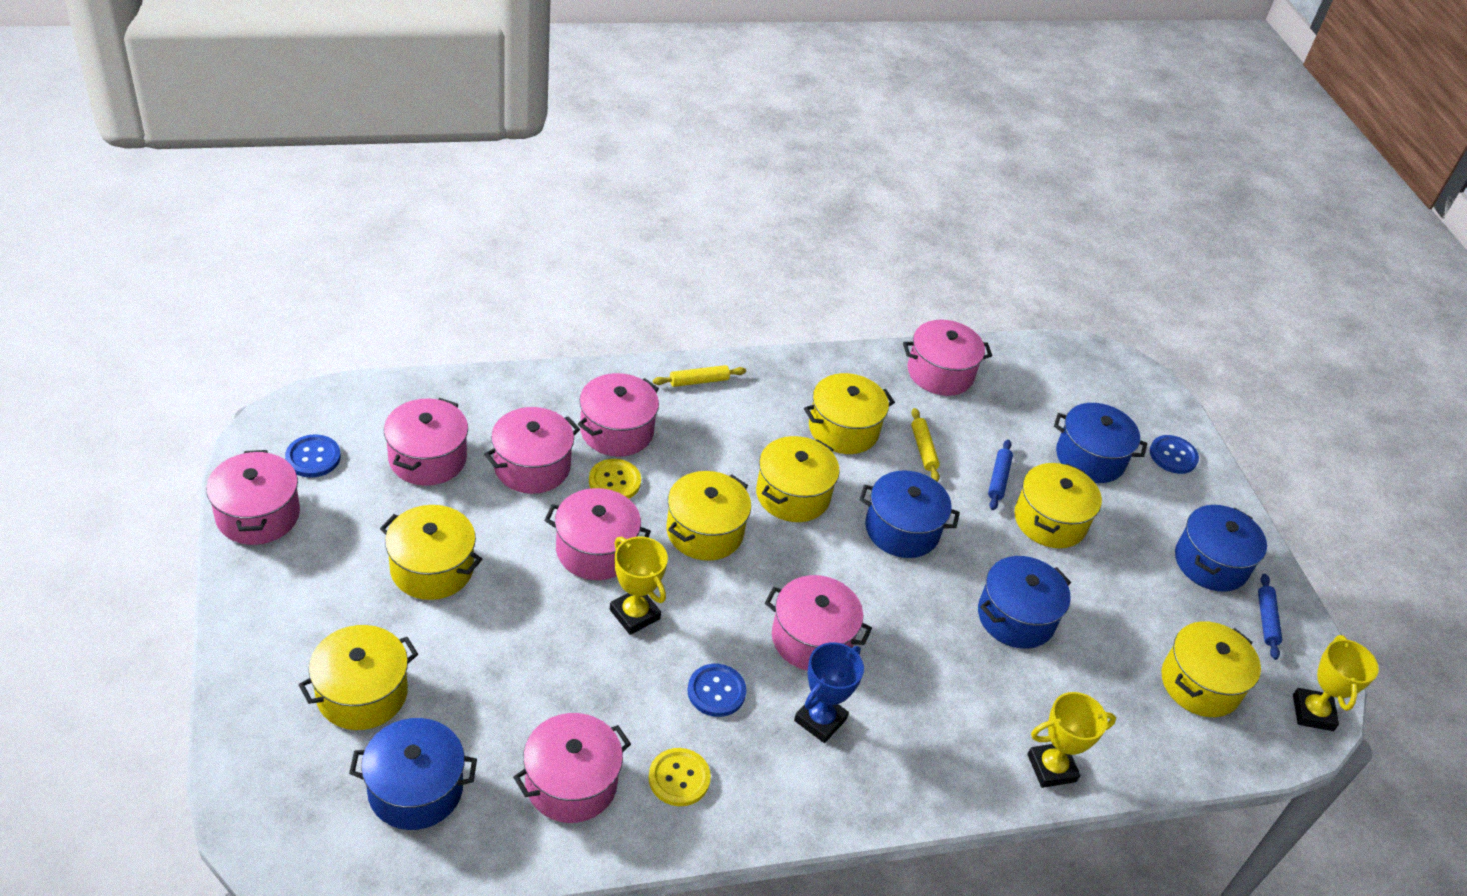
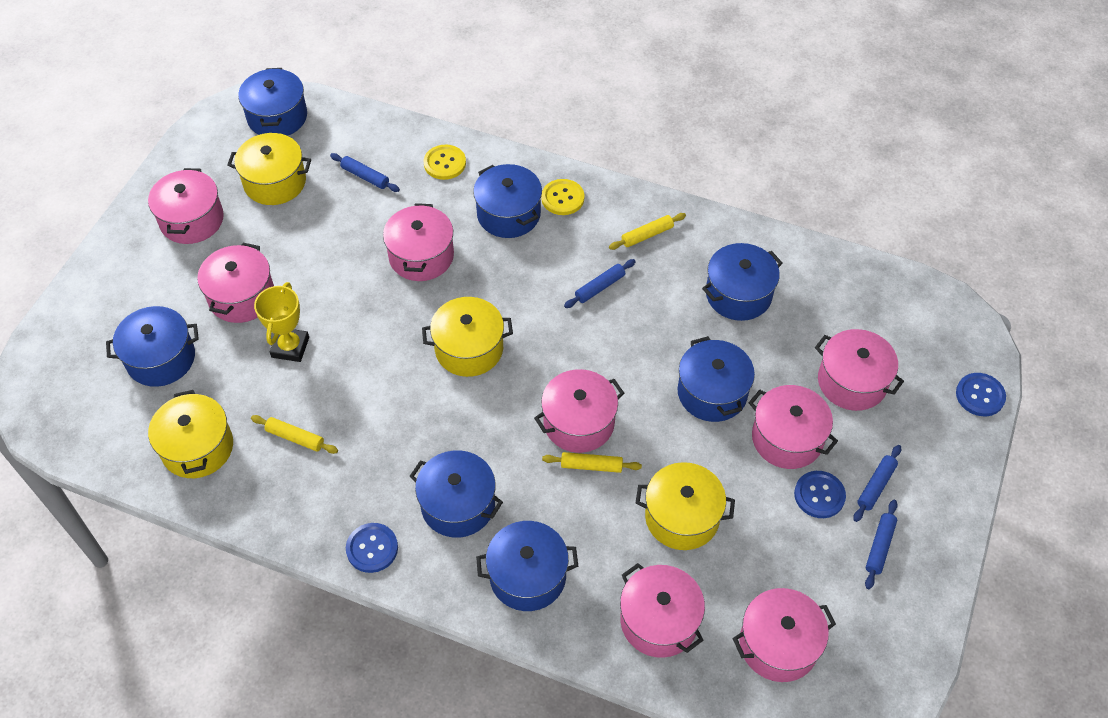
blue pot: [349,718,477,830] [860,470,960,558] [978,556,1071,649] [1054,403,1147,483] [1175,505,1267,592] = 5 -> [106,306,199,387] [238,68,307,136] [410,450,503,538] [473,164,542,238] [476,521,578,611] [677,336,755,422] [702,243,783,321] = 7
blue rolling pin: [988,439,1013,510] [1258,574,1282,660] = 2 -> [330,153,400,192] [564,259,636,308] [853,445,901,522] [865,500,898,589] = 4
blue trophy: [794,642,864,743] = 1 -> none = 0
yellow pot: [299,625,418,730] [380,505,482,600] [666,471,751,561] [756,436,840,522] [804,373,895,454] [1014,463,1102,548] [1161,621,1261,717] = 7 -> [148,390,233,478] [227,133,311,205] [422,297,513,377] [636,462,735,550] = 4
yellow rolling pin: [653,365,746,387] [911,408,940,482] = 2 -> [251,415,338,454] [542,452,642,473] [609,213,686,250] = 3
yellow trophy: [610,537,668,635] [1027,692,1116,788] [1293,635,1379,731] = 3 -> [254,282,309,362] = 1

